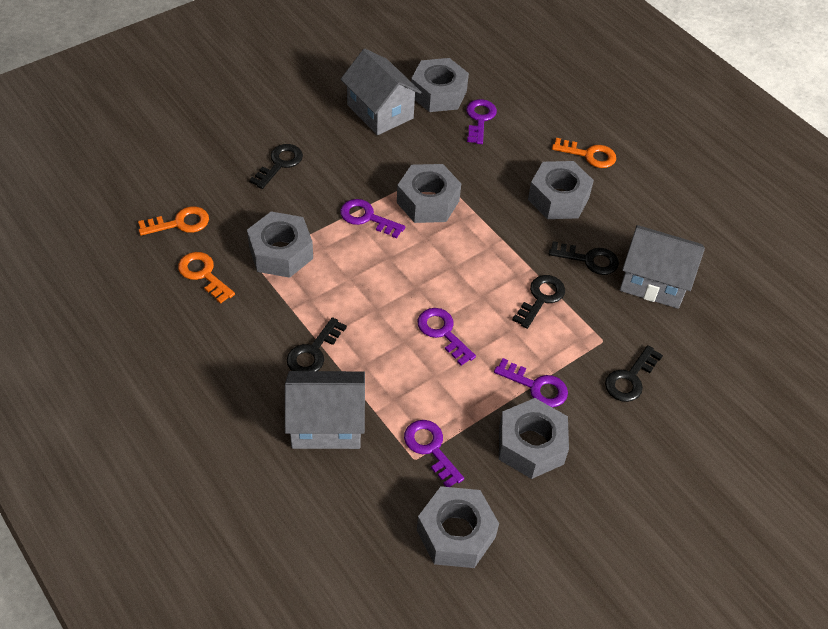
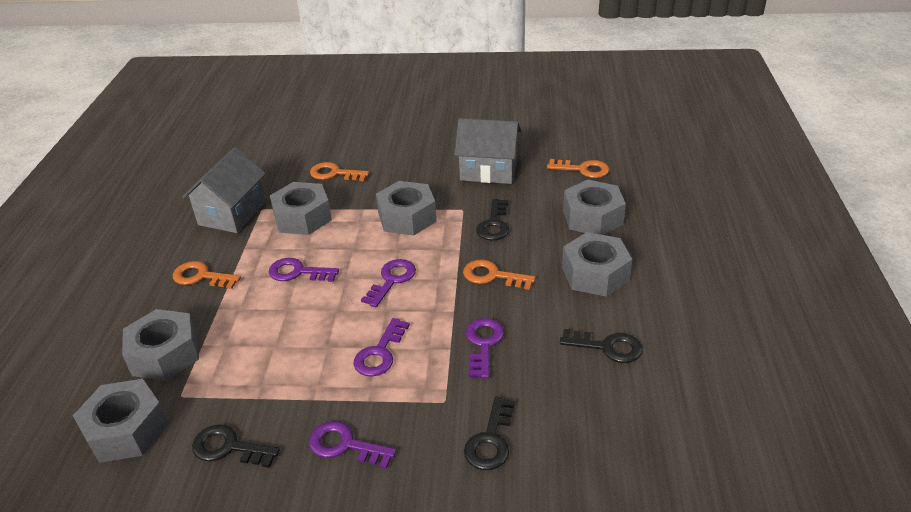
black key: [249,144,303,189] [287,317,347,371] [512,275,565,329] [549,241,619,275] [605,345,663,402] = 5 -> [192,424,280,468] [464,396,516,470] [476,199,509,241] [560,329,643,363] = 4
grey house: [285,371,365,449] [340,49,422,135] [620,225,705,309] = 3 -> [182,147,266,233] [455,118,521,184] = 2
orange key: [138,206,209,236] [178,252,235,304] [552,138,616,168] = 3 -> [173,261,241,289] [310,162,369,181] [463,260,535,290] [547,159,609,178] = 4

